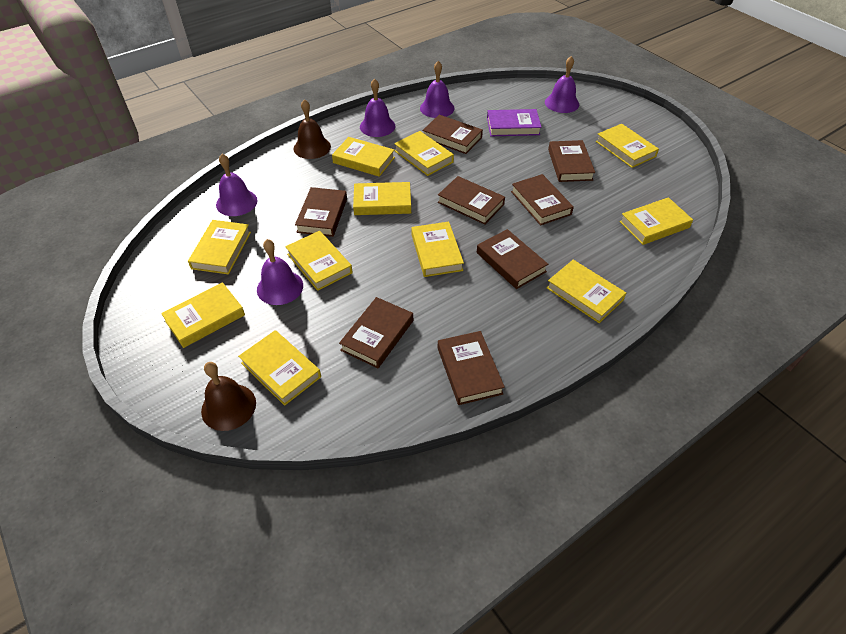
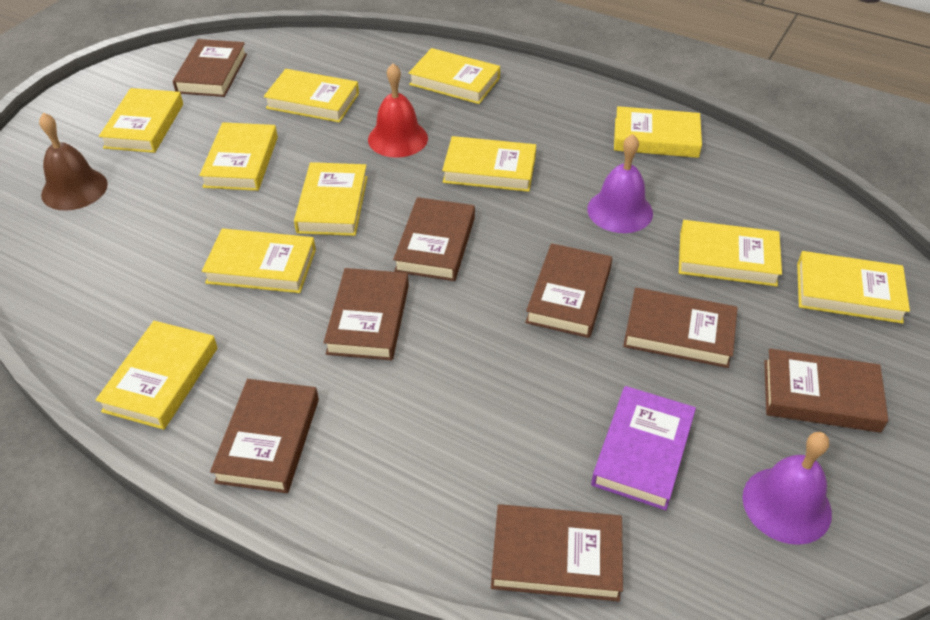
brown bell: [201,362,256,431] [294,99,331,159] = 2 -> [39,113,108,210] = 1
purple bell: [216,154,258,216] [257,239,303,305] [360,78,396,137] [420,61,455,118] [545,56,579,113] = 5 -> [587,134,653,233] [742,432,832,545] = 2
red bell: none = 0 -> [368,63,428,158] = 1

